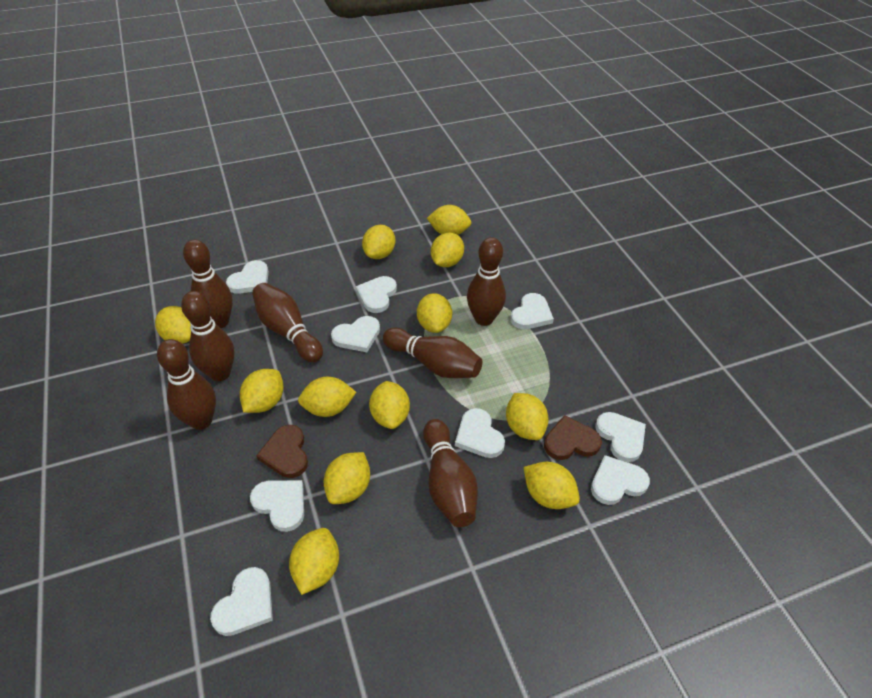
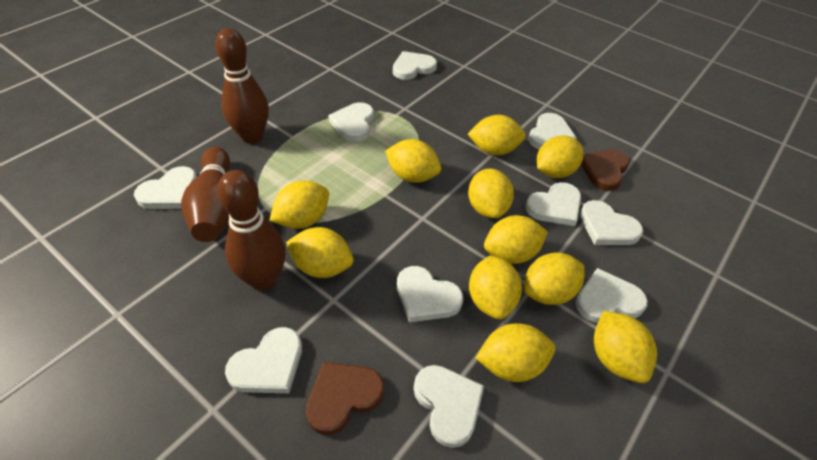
brown bowling pin: [157,339,216,430] [181,291,235,381] [183,239,233,328] [252,283,323,362] [383,328,482,378] [423,419,478,527] [467,237,506,326] = 7 -> [181,147,230,242] [215,28,269,144] [217,170,286,291] = 3
white heart: [210,567,273,636] [226,260,269,294] [250,480,304,532] [331,316,380,352] [356,276,397,313] [455,408,505,458] [510,293,554,329] [591,455,650,505] [595,412,646,462] = 9 -> [134,166,197,209] [225,327,302,393] [328,102,374,142] [393,51,437,80] [397,266,464,322] [413,365,484,448] [526,182,581,226] [528,113,577,149] [576,268,648,323] [580,200,643,245] = 10
yellow lemon: [155,306,191,344] [240,369,283,413] [289,528,339,595] [298,377,356,417] [324,452,370,504] [362,225,395,259] [369,381,410,429] [417,293,452,333] [427,205,471,235] [431,233,464,267] [506,393,549,440] [524,462,580,509] = 12 -> [269,181,329,229] [286,227,354,278] [385,139,441,183] [468,115,525,155] [468,169,514,218] [469,255,522,320] [476,323,555,382] [484,215,548,264] [524,253,585,305] [537,135,584,178] [594,311,657,383] = 11

